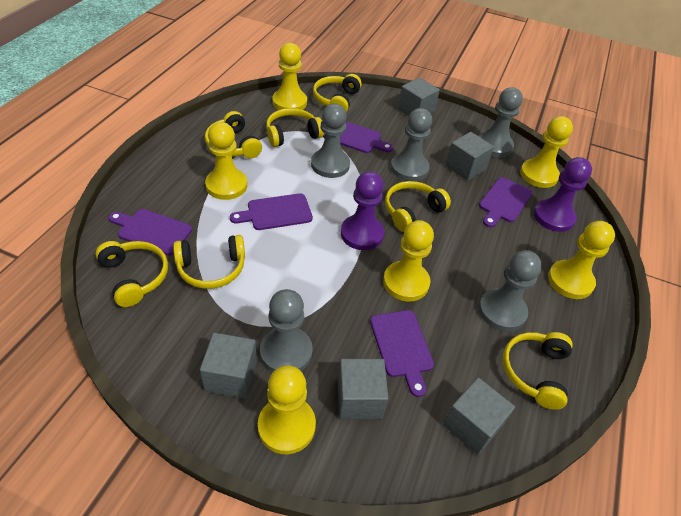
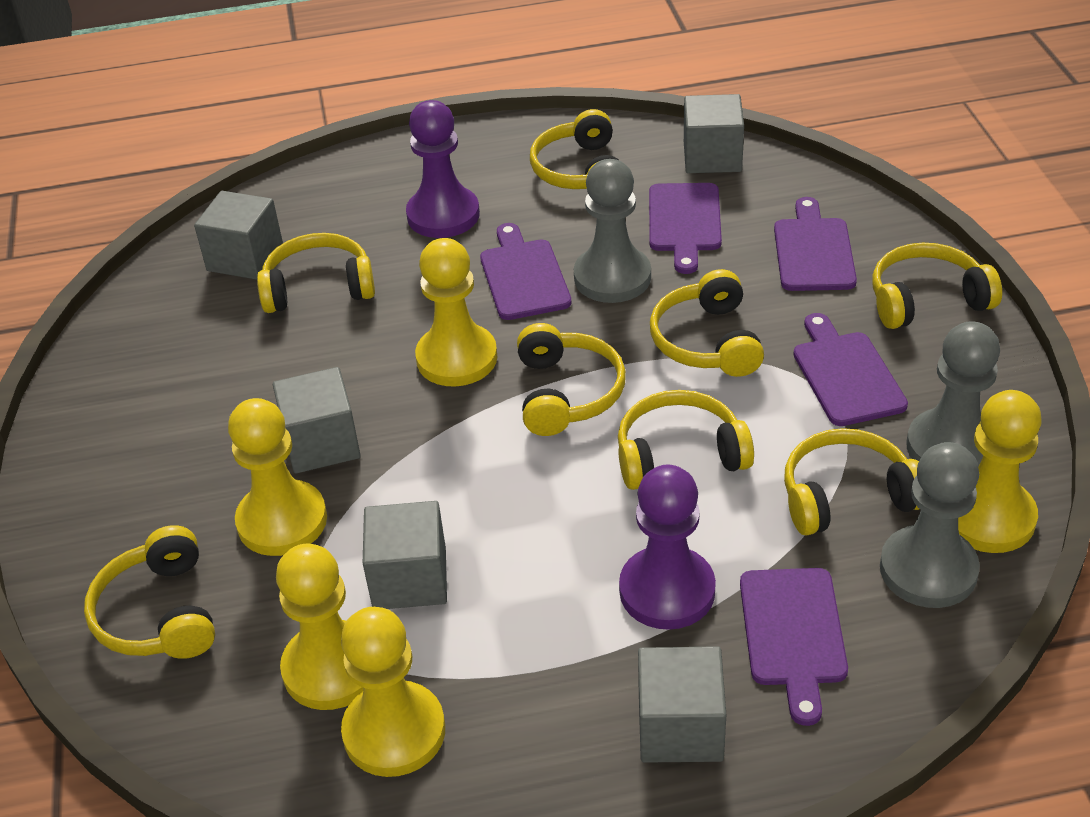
grey pawn: [260,289,313,372] [311,104,350,178] [391,108,432,181] [479,87,523,157] [479,250,542,331] = 5 -> [574,159,651,303] [880,442,980,608] [906,321,1000,467] = 3
yellow headphones: [96,241,168,307] [173,235,245,289] [205,111,262,159] [266,108,324,147] [313,74,362,112] [385,181,451,232] [503,332,573,410] = 7 -> [84,525,215,659] [257,233,375,313] [517,323,626,436] [530,109,620,189] [618,390,754,490] [650,269,764,377] [784,428,919,536] [873,243,1002,329] = 8
yellow pawn: [205,122,247,200] [258,365,316,454] [272,43,307,110] [383,220,434,301] [520,116,573,188] [548,221,615,299] = 6 -> [228,398,327,556] [276,544,363,710] [341,607,445,777] [415,238,497,386] [958,390,1042,553] = 5

